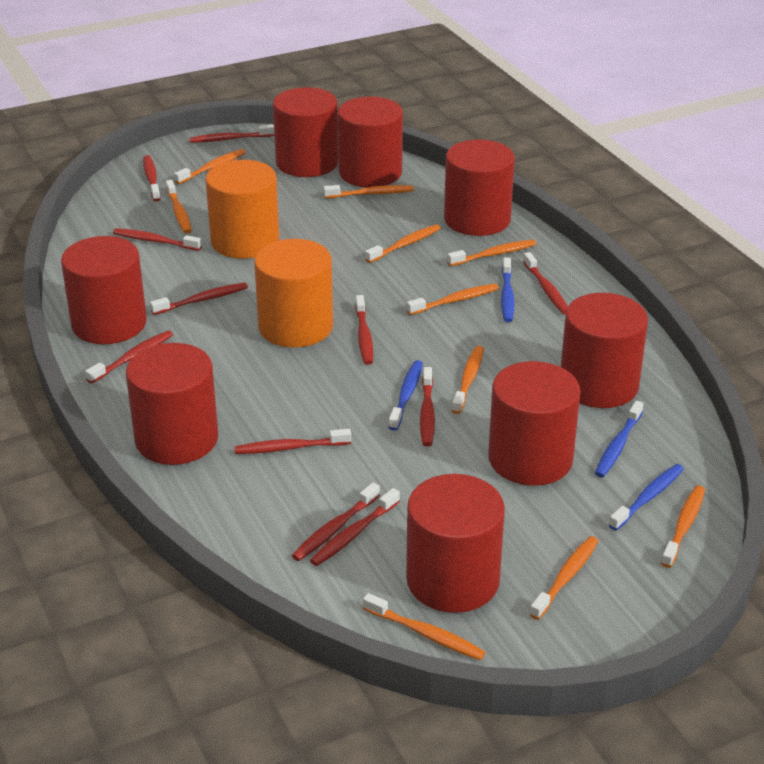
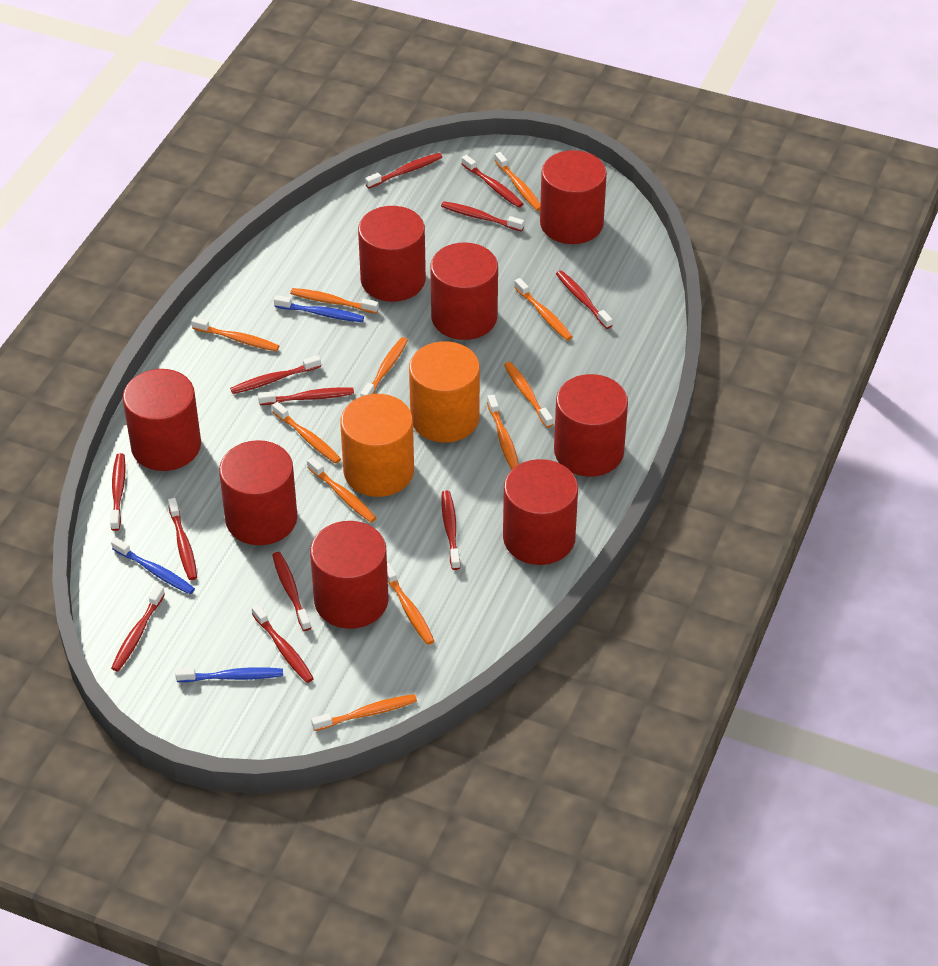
blue toothbrush: [388,360,423,431] [501,257,514,322] [595,401,644,477] [609,464,684,531] = 4 -> [111,538,195,594] [175,667,283,682] [274,295,364,322] = 3
orange toothbrush: [166,180,192,234] [174,149,246,184] [323,185,414,198] [363,593,485,660] [365,224,441,263] [407,284,499,315] [447,240,536,266] [452,346,484,414] [530,536,598,620] [661,486,705,568] = 10 -> [191,317,279,351] [272,402,341,464] [290,288,379,313] [307,457,376,523] [311,694,417,731] [360,337,408,397] [387,563,434,645] [487,394,519,470] [494,152,540,211] [504,362,553,428] [514,278,572,341] = 11
red toothbrush: [85,330,173,384] [113,228,202,251] [143,155,161,201] [150,282,248,315] [190,125,274,143] [235,429,351,454] [292,482,380,561] [310,488,400,566] [355,295,373,365] [420,367,435,446] [523,252,568,314] = 11 -> [110,453,125,531] [111,585,165,671] [168,498,197,580] [230,355,321,394] [252,604,314,683] [258,387,354,405] [272,552,311,631] [365,153,442,189] [441,201,524,231] [441,490,460,570] [462,155,523,208] [556,271,612,329] = 12

